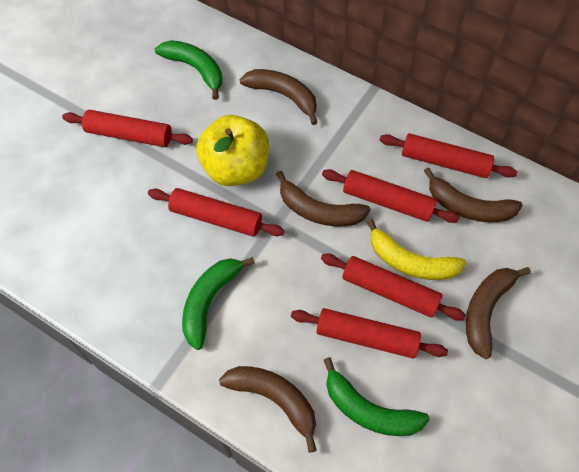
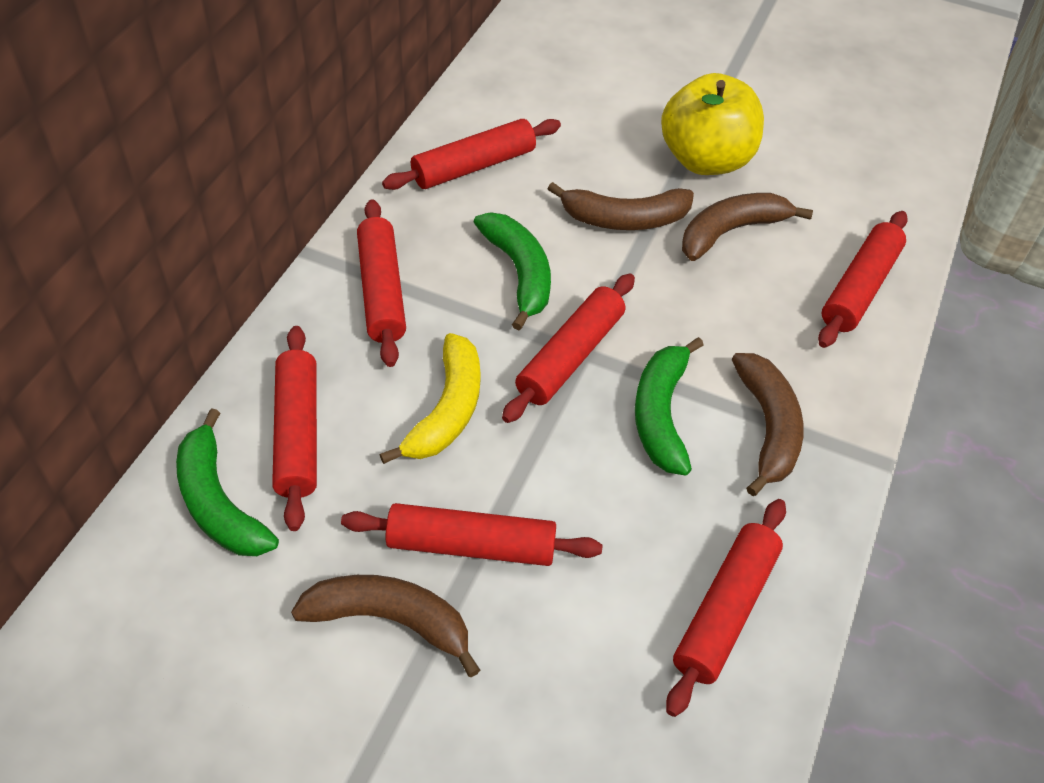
brown banana: [219,366,317,453] [240,69,318,125] [276,171,371,226] [424,167,523,222] [466,267,531,359] = 5 -> [291,575,480,677] [548,182,694,230] [682,193,813,261] [732,353,803,496] = 4
red rolling pin: [62,110,193,147] [148,188,285,237] [291,308,448,359] [321,254,466,321] [322,169,460,223] [380,133,517,178] = 6 -> [272,326,317,531] [341,503,602,566] [357,199,406,367] [382,119,561,190] [502,273,635,423] [666,499,786,717] [818,211,908,348] = 7

